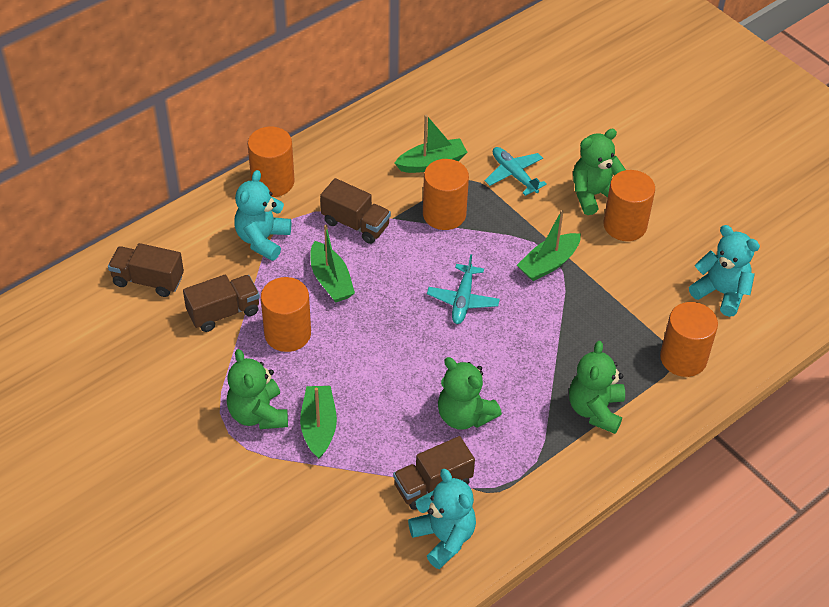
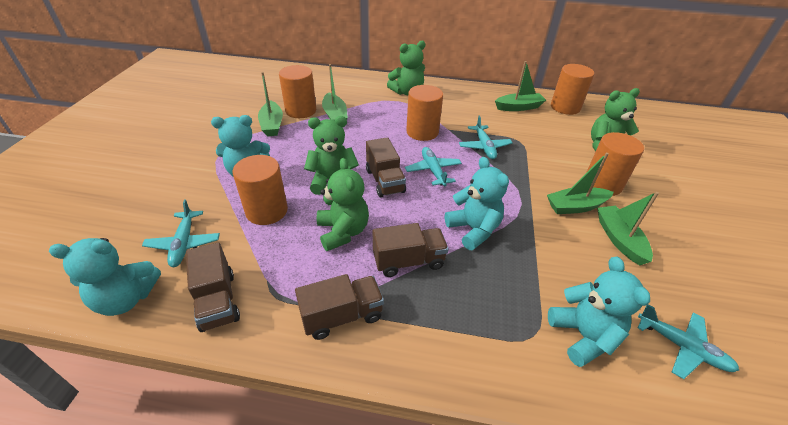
green boat: [300,386,337,459] [310,225,355,303] [395,115,468,173] [517,210,581,281] = 4 -> [258,72,283,137] [322,64,348,120] [495,61,546,111] [547,153,614,214] [597,192,659,265] = 5
turquoise plane: [427,254,500,324] [485,147,547,196] = 2 -> [142,200,220,267] [405,147,462,186] [459,115,512,159] [638,304,739,379] = 4
turquoise teddy bear: [234,170,291,261] [408,469,476,569] [689,225,760,317] = 3 -> [49,238,161,316] [211,115,270,176] [445,157,509,250] [548,256,650,367] = 4

